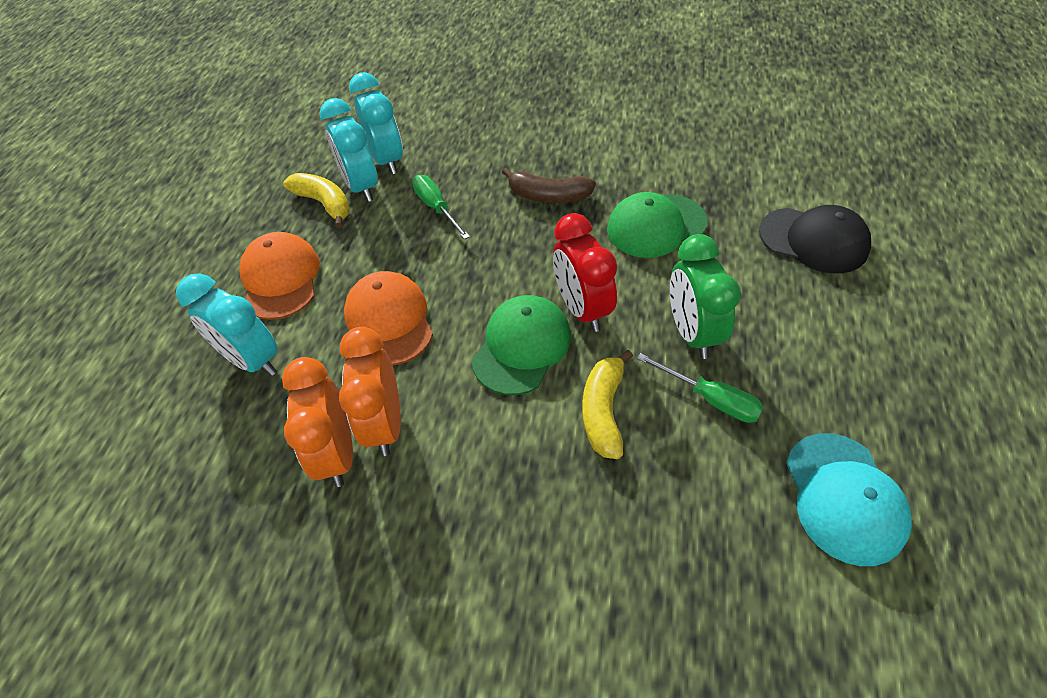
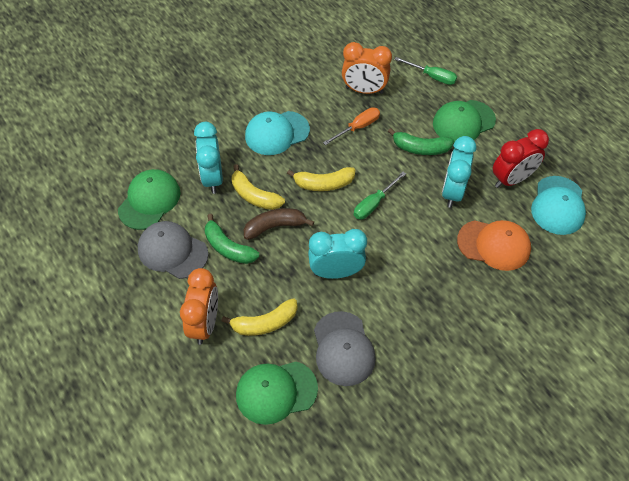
black cap: [759,205,871,273] = 1 -> none = 0
green banana: none = 0 -> [205,214,259,264] [388,128,454,155] = 2
green cap: [472,295,571,395] [607,192,707,258] = 2 -> [118,169,180,230] [236,361,318,425] [433,100,496,142] = 3
green clock: [670,234,741,359] = 1 -> none = 0
grey cap: none = 0 -> [138,221,208,279] [314,311,376,386] = 2
orange cap: [239,232,320,320] [344,271,433,365] = 2 -> [457,220,531,271] = 1
orange screwdriver: none = 0 -> [323,107,380,145] = 1
turquoise cap: [786,433,912,566] = 1 -> [245,111,310,155] [531,176,586,235] = 2
yellow banana: [283,173,350,228] [582,350,633,459] = 2 -> [222,298,298,336] [232,164,285,210] [287,167,355,191] = 3

